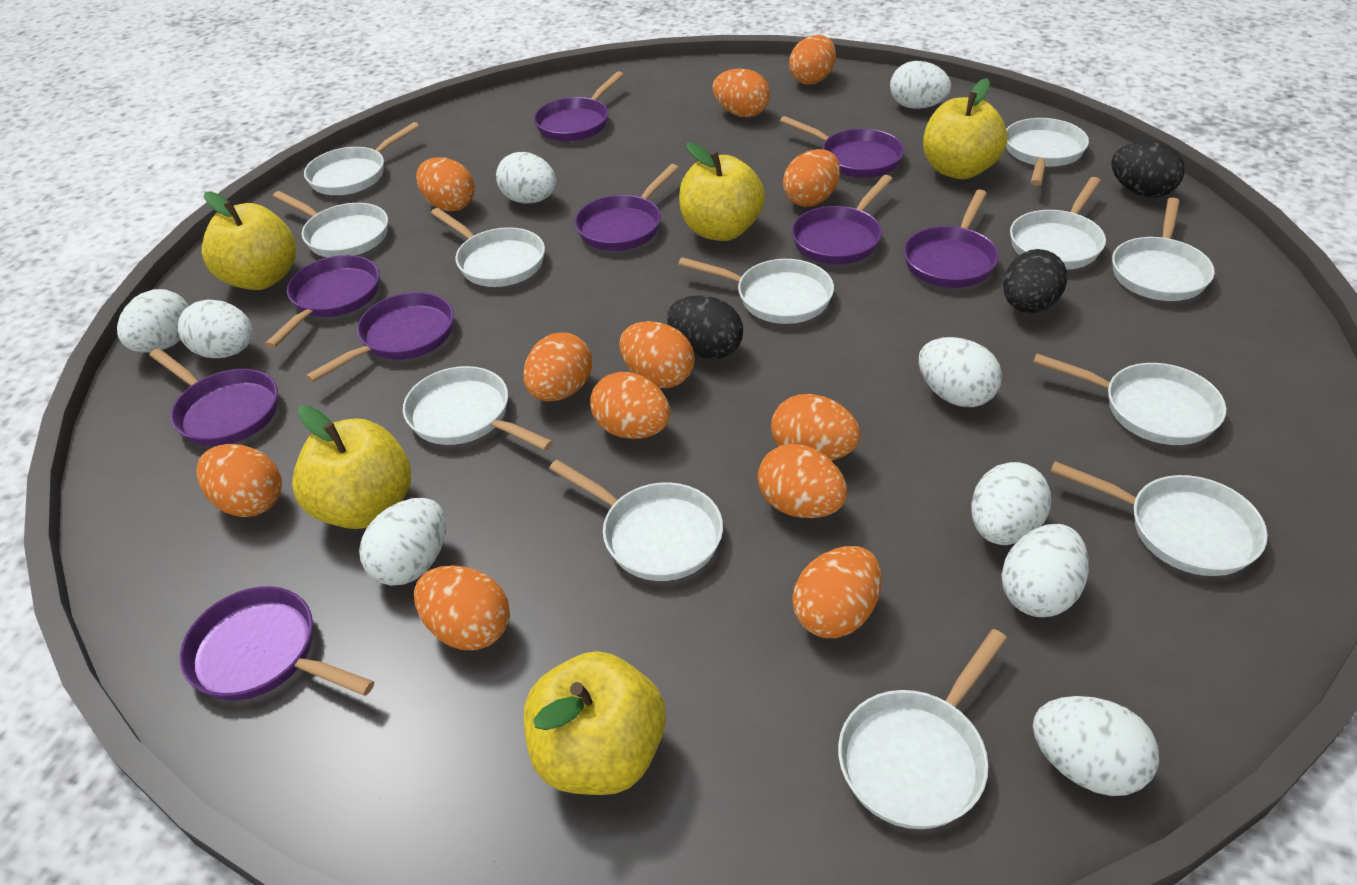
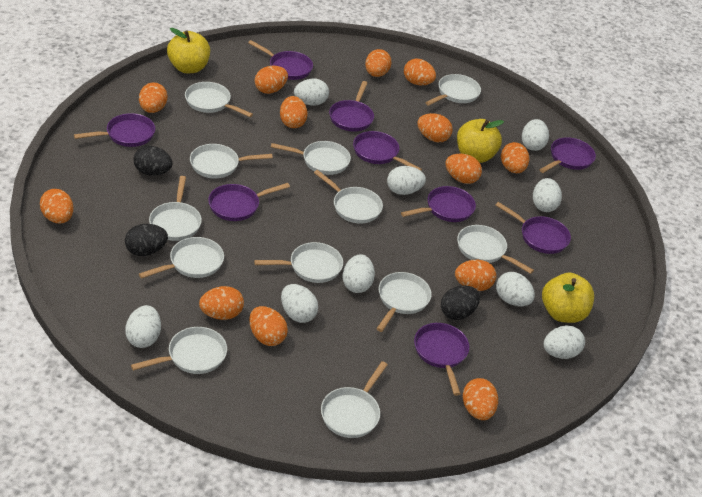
orange egg: [196,444,282,517] [414,565,510,650] [416,157,475,212] [523,332,592,401] [590,372,671,439] [619,321,695,388] [712,69,770,117] [757,444,847,518] [771,394,861,461] [783,149,840,207] [789,35,836,85] [792,546,882,638] = 12 -> [40,189,73,224] [139,83,167,113] [199,286,244,320] [249,306,288,346] [255,66,288,94] [280,96,308,128] [365,49,391,77] [404,59,436,85] [417,113,453,142] [445,153,482,184] [455,259,496,291] [463,378,498,420] [501,142,529,173] = 13
yellow apple: [202,192,296,290] [292,406,411,529] [524,651,666,795] [679,143,765,241] [923,78,1008,179] = 5 -> [167,28,210,73] [457,119,504,163] [542,273,594,323] = 3

